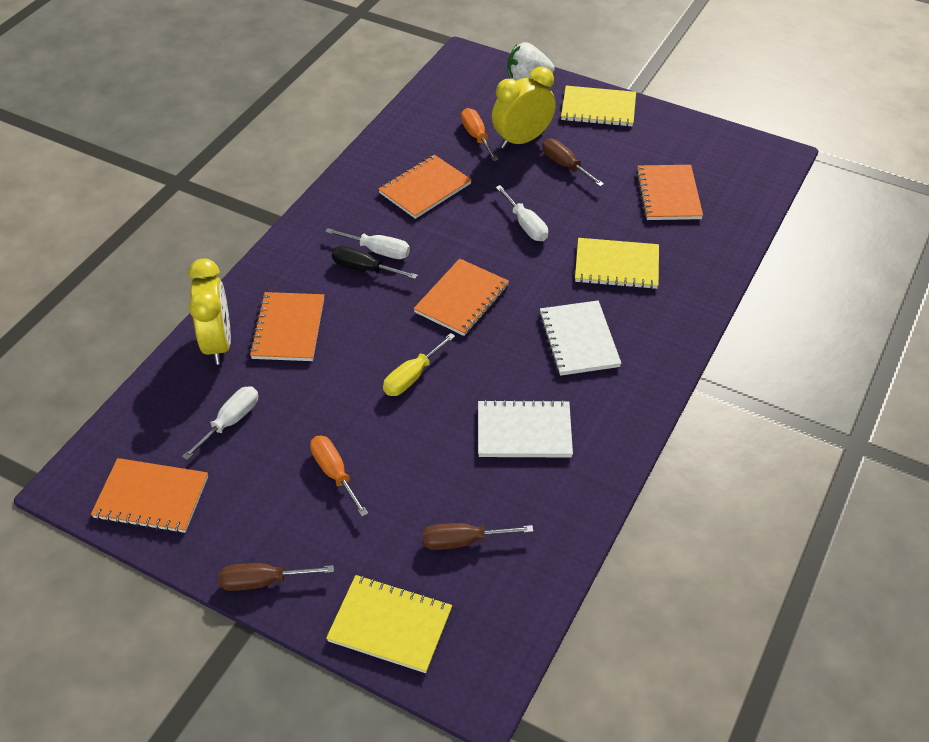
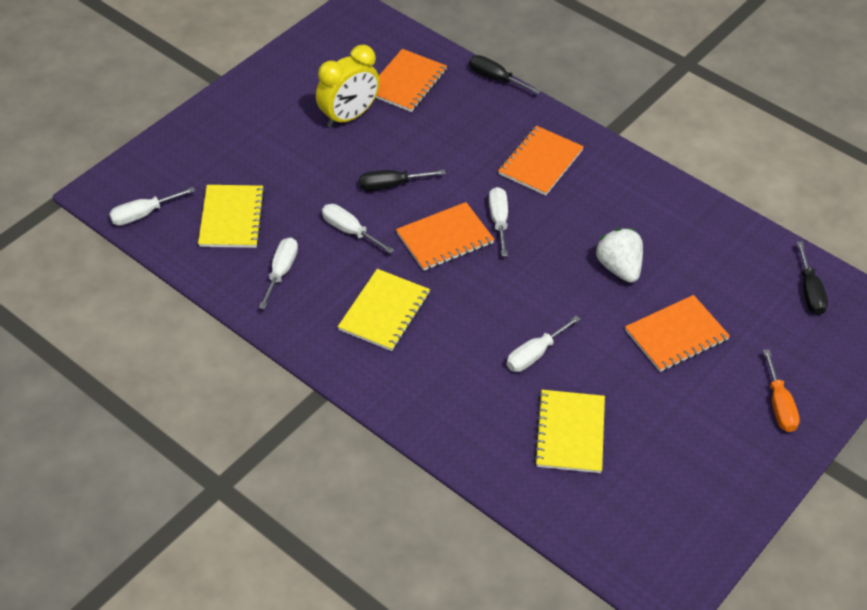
black screwdriver: [332,246,418,279] = 1 -> [359,170,446,191] [469,55,541,94] [797,242,828,315] = 3
brown screwdriver: [218,563,334,591] [423,523,533,550] [542,139,604,187] = 3 -> none = 0
orange notebook: [91,458,208,533] [249,292,324,361] [378,155,471,219] [413,259,509,336] [636,165,703,220] = 5 -> [375,49,447,112] [396,202,495,271] [498,126,584,196] [625,295,730,372] = 4
orange screwdriver: [310,436,368,517] [461,108,499,161] = 2 -> [763,349,800,432] = 1
white notebook: [478,399,573,457] [539,300,622,376] = 2 -> none = 0
white screwdriver: [182,386,258,460] [325,228,410,259] [496,185,548,241] = 3 -> [109,187,195,226] [259,237,298,310] [322,204,394,254] [489,187,508,257] [507,315,580,372] = 5
yellow clock: [188,258,231,365] [492,67,556,149] = 2 -> [316,45,380,128] = 1
yellow screwdriver: [383,333,455,396] = 1 -> none = 0

